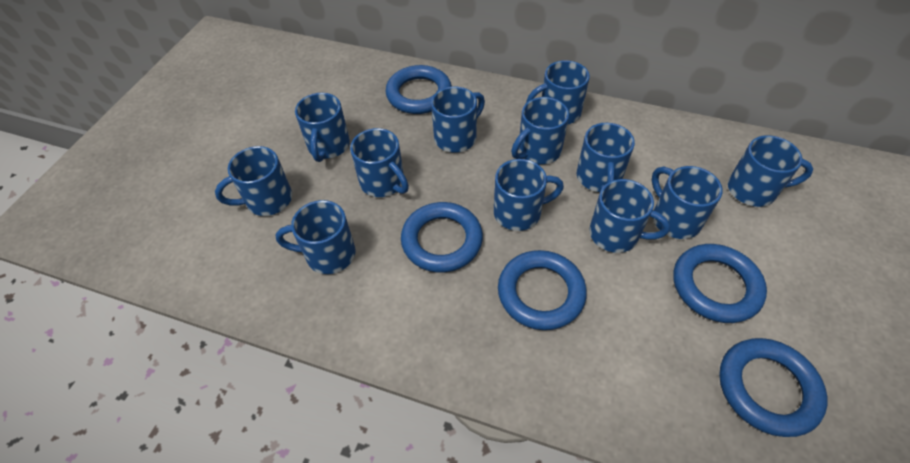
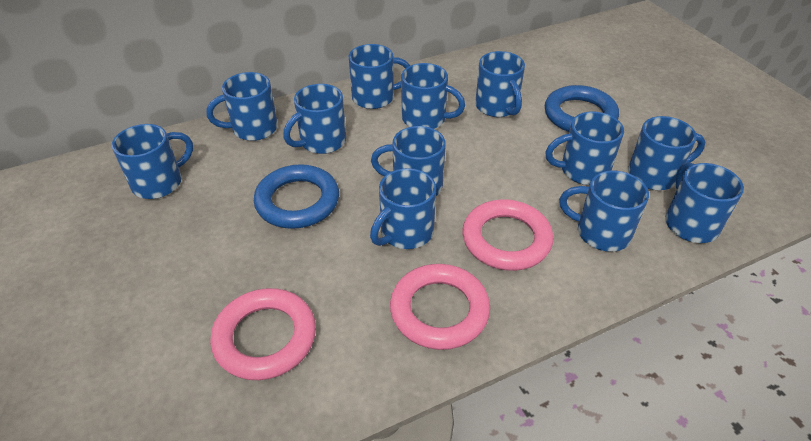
blue ring: [386,65,452,114] [401,202,483,273] [498,250,587,330] [673,244,767,323] [719,338,828,437] = 5 -> [254,164,339,229] [545,85,619,132] = 2
pink ring: none = 0 -> [210,288,316,380] [390,264,490,350] [463,199,553,271] = 3

